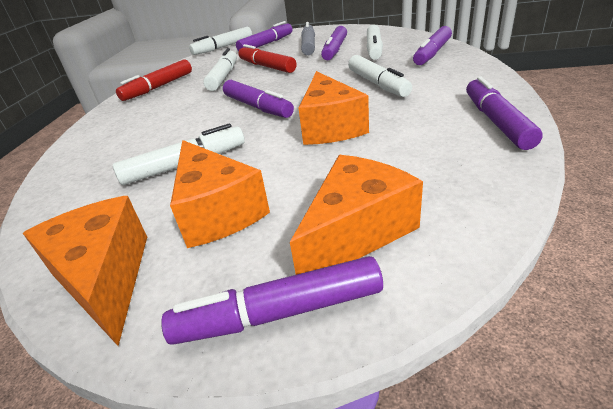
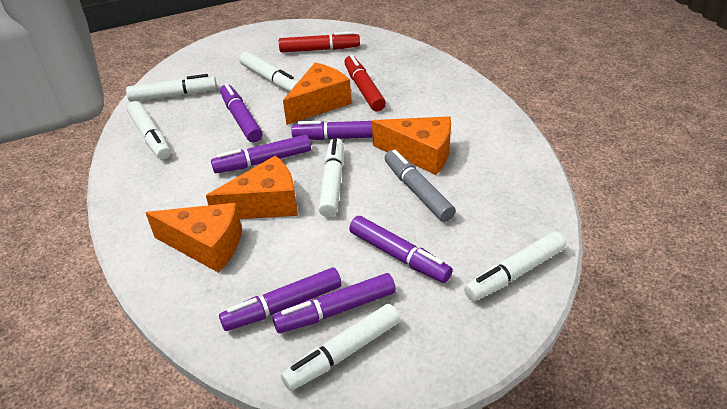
white marker: [113,123,245,185] [189,27,252,55] [203,48,237,91] [348,55,412,97] [366,24,383,60] = 5 -> [126,74,217,102] [127,101,171,160] [239,51,299,92] [281,304,400,391] [319,138,344,217] [464,231,566,301] = 6

